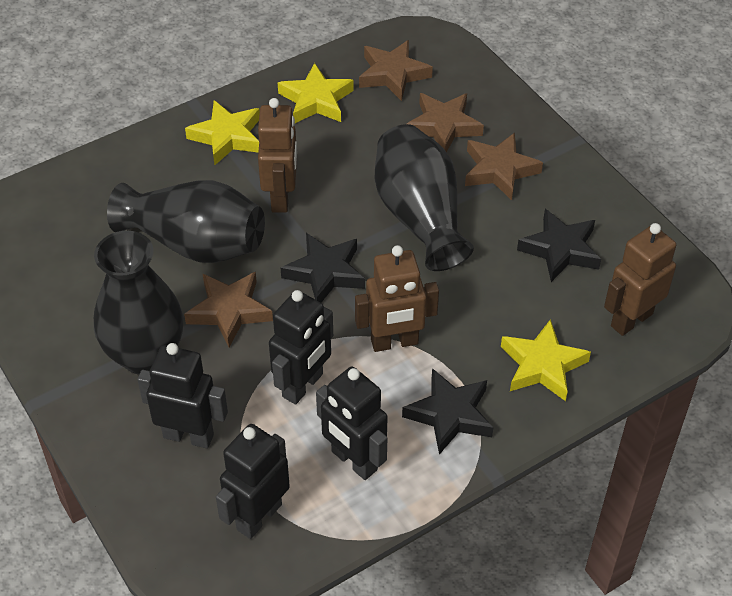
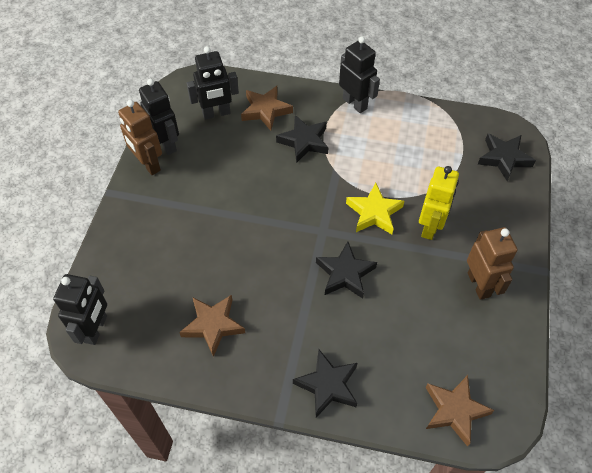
black star: [281,233,365,303] [402,368,493,455] [517,209,601,282] = 3 -> [276,115,329,163] [293,350,357,417] [316,242,377,299] [478,134,536,181] = 4
black vase: [94,231,183,375] [107,180,265,263] [375,124,474,271] = 3 -> none = 0
brown robot: [258,98,297,213] [355,245,439,352] [604,223,676,336] = 3 -> [118,100,162,175] [467,227,518,300] = 2
brown star: [184,272,273,347] [359,40,433,101] [407,93,484,152] [465,133,543,200] = 4 -> [179,295,245,357] [241,86,293,131] [426,375,495,447] = 3
yellow robot: none = 0 -> [419,166,459,240] = 1
yellow star: [185,100,260,166] [278,63,354,123] [501,319,591,401] = 3 -> [346,183,404,234] = 1

